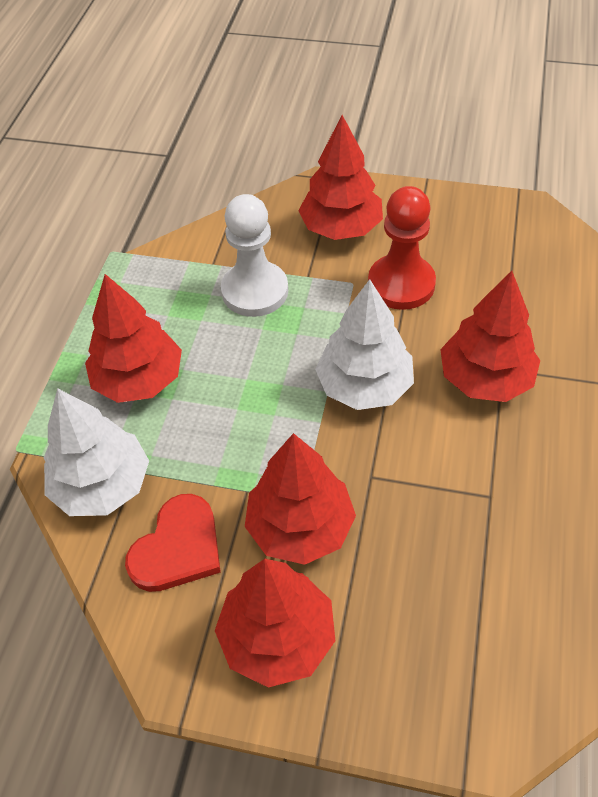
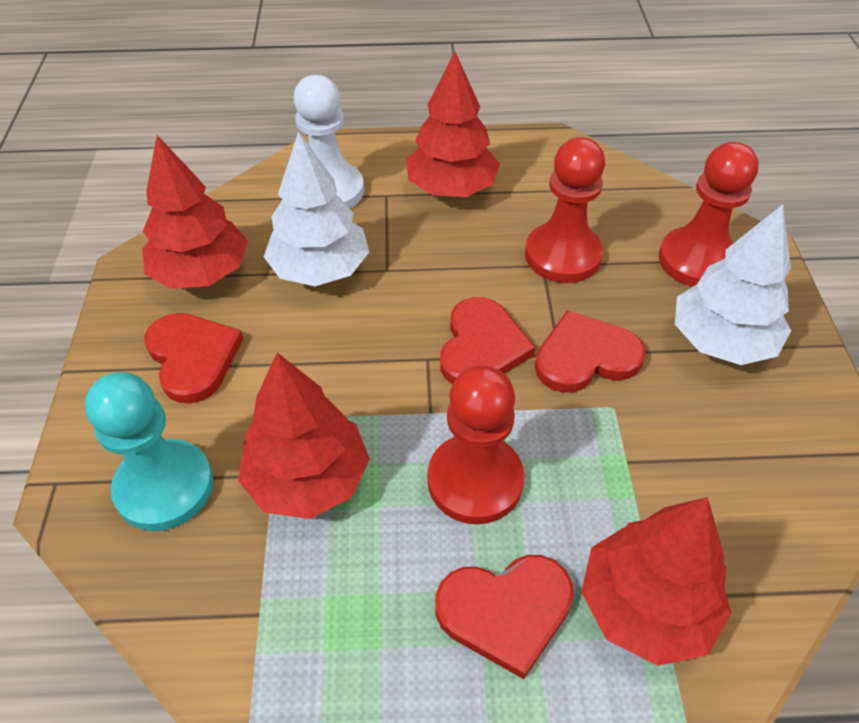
red heart: [125,494,221,592] = 1 -> [144,313,243,404] [435,555,574,679] [440,297,535,385] [535,310,646,393] = 4
red pawn: [368,186,436,310] = 1 -> [427,365,524,524] [525,137,605,283] [659,142,758,287] = 3
red tree: [85,274,182,403] [215,559,335,688] [245,433,356,565] [298,115,383,240] [440,271,540,402] = 5 -> [142,135,248,289] [238,353,370,519] [406,52,500,197] [581,497,732,666] = 4
turquoise pawn: none = 0 -> [85,372,213,531] = 1

